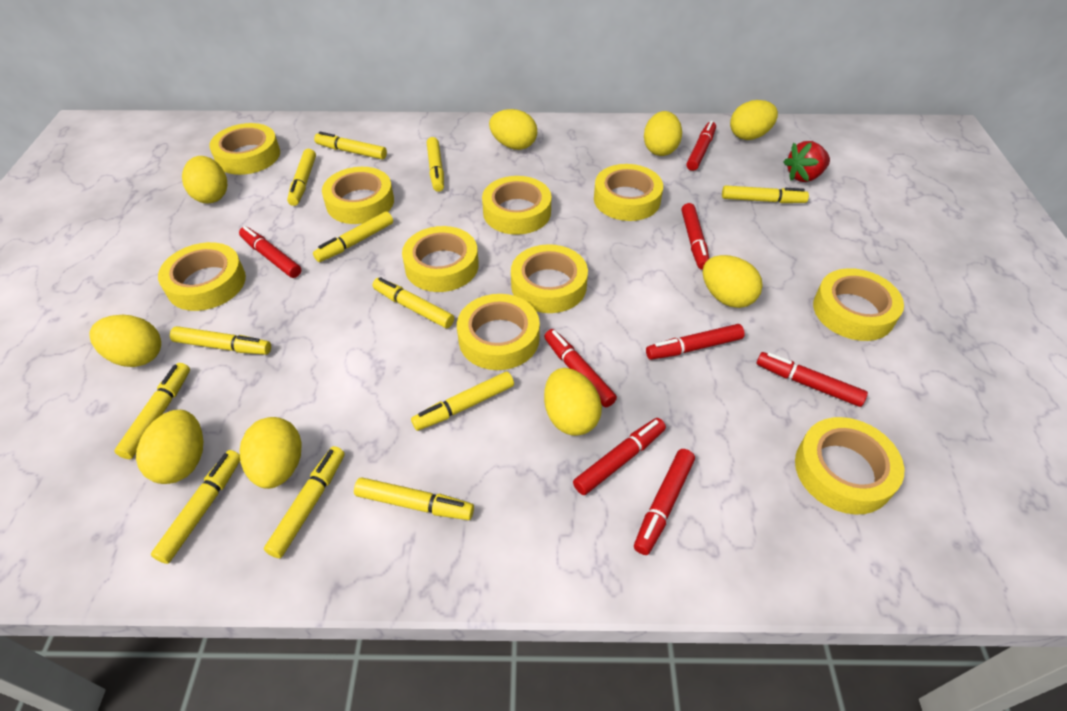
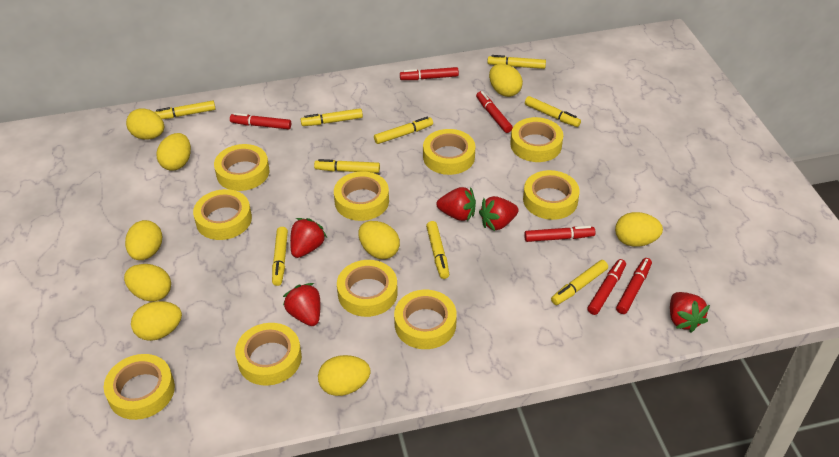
red marker: [239,226,301,278] [544,329,617,407] [573,418,666,495] [634,449,695,555] [646,324,745,360] [682,203,709,270] [686,121,716,171] [756,352,868,407] = 8 -> [230,113,291,129] [400,67,459,80] [476,91,513,133] [524,226,596,242] [587,259,626,315] [616,258,652,314] = 6
red strawberry: [784,141,830,182] = 1 -> [283,283,320,326] [290,218,327,258] [436,187,476,221] [479,196,518,231] [670,292,710,332] = 5
yellow marker: [114,363,190,459] [151,450,240,564] [170,326,271,355] [264,446,345,558] [287,149,316,206] [313,211,393,262] [314,132,387,159] [354,477,474,520] [373,277,454,328] [411,371,514,431] [427,137,444,192] [722,185,809,203] = 12 -> [155,101,216,119] [272,227,288,286] [301,108,363,126] [314,159,380,173] [374,117,433,144] [426,221,449,279] [487,55,546,69] [525,96,581,127] [551,260,608,305] = 9

